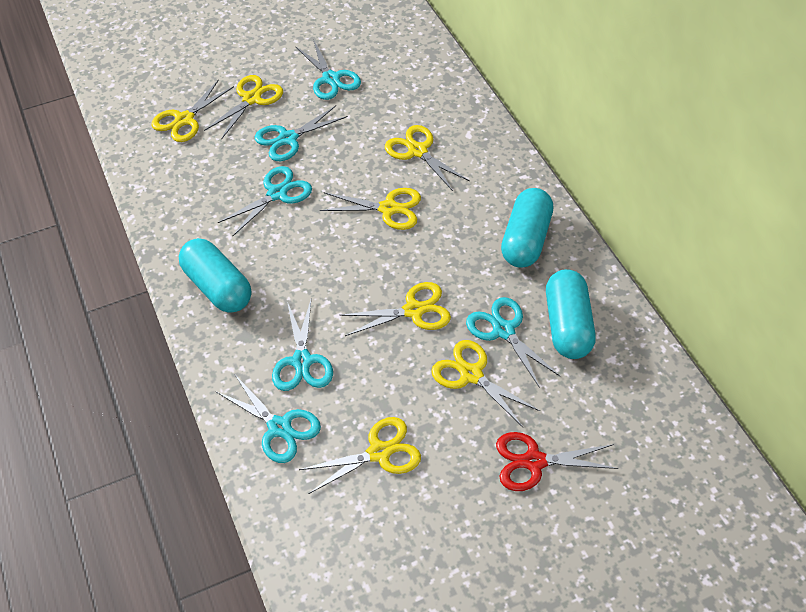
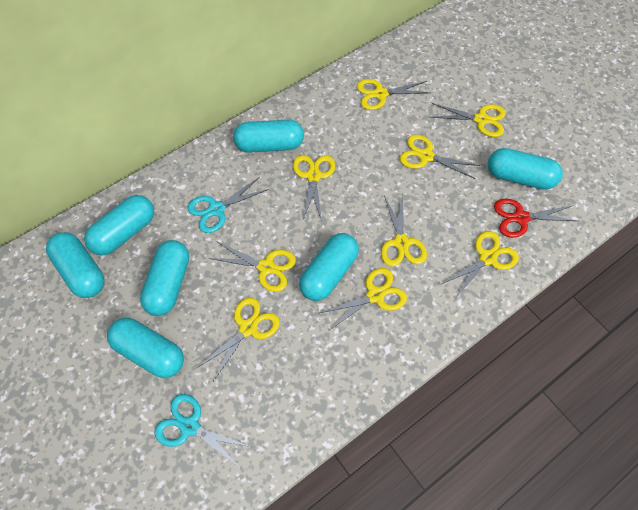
turquoise capsule: [179,238,251,313] [501,188,553,268] [546,269,596,359] = 3 -> [46,232,104,298] [84,195,154,255] [107,318,184,378] [140,240,189,316] [233,120,304,153] [299,233,359,301] [487,148,563,190] = 7
turquoise scissors: [215,375,321,463] [218,166,312,236] [255,105,348,161] [272,298,333,391] [295,39,361,100] [466,297,561,388] = 6 -> [154,394,252,468] [188,177,269,233] = 2
yellow scissors: [151,79,234,142] [204,75,283,140] [299,417,421,494] [320,188,421,230] [340,282,451,336] [385,125,470,191] [431,340,540,427] = 7 -> [197,297,280,381] [209,241,296,292] [293,155,335,222] [320,268,407,331] [357,79,430,110] [381,193,427,266] [400,135,480,179] [431,103,506,137] [441,231,519,297] = 9

